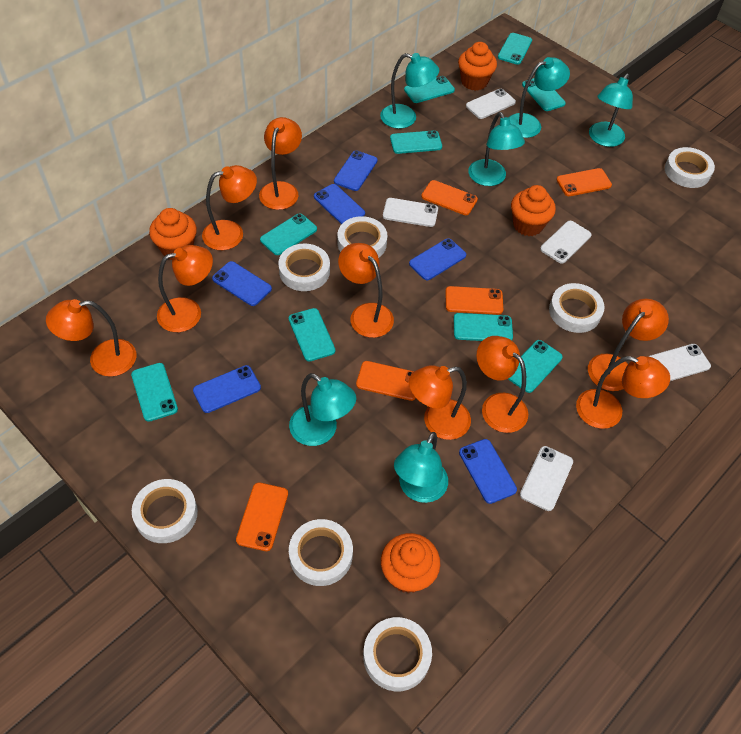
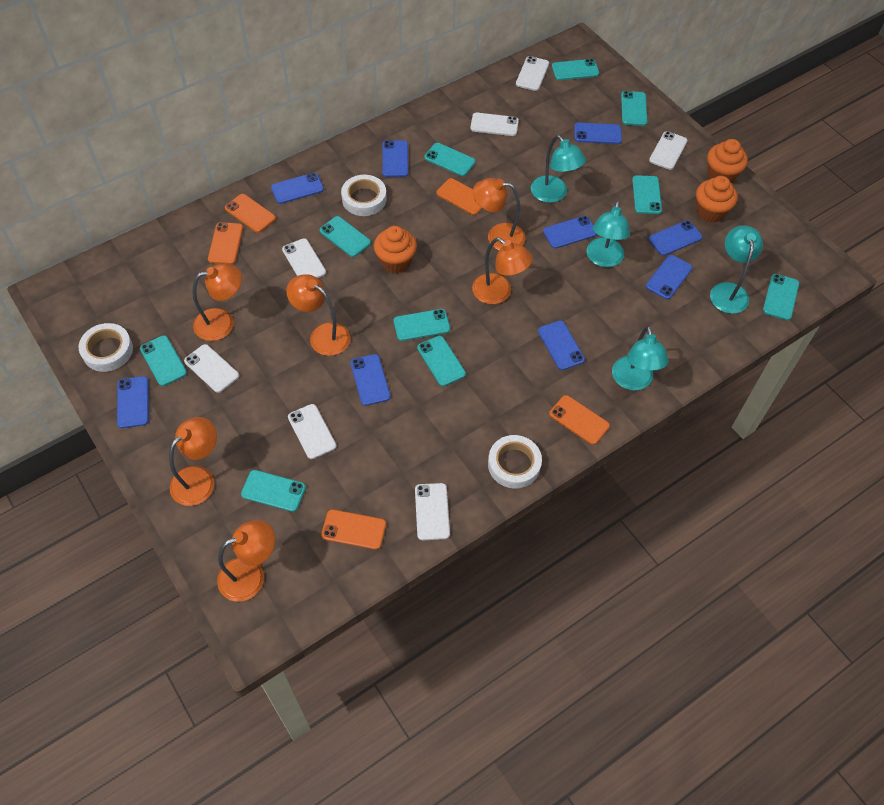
blue phone: [193,365,261,413] [212,261,272,306] [314,184,365,225] [334,151,378,191] [409,238,466,280] [459,439,517,504] = 6 -> [117,376,149,428] [271,173,324,204] [351,354,391,406] [382,140,408,177] [538,321,585,370] [543,216,597,249] [574,123,622,144] [646,255,693,299] [649,220,703,256] = 9
orange cupcake: [149,208,197,260] [381,533,440,593] [458,42,497,91] [511,185,556,236] = 4 -> [374,226,417,273] [696,176,738,223] [707,139,748,183] = 3
orange lamp: [46,299,136,377] [157,245,213,332] [202,165,257,250] [259,117,302,210] [338,243,394,338] [409,365,471,440] [477,336,528,433] [576,356,670,429] [588,299,669,391] = 9 -> [169,417,217,506] [193,264,242,341] [217,520,275,602] [286,274,350,356] [472,238,533,304] [473,178,525,250] = 6
turquoise lamp: [289,373,356,446] [380,53,439,129] [394,432,448,503] [468,112,525,186] [508,57,570,138] [589,73,633,147] = 6 -> [531,135,586,203] [586,200,630,267] [612,326,669,391] [710,225,763,314] = 4
turquoise phone: [131,363,178,422] [260,213,317,255] [289,308,335,361] [390,130,442,154] [404,76,455,103] [454,313,513,341] [498,33,532,65] [508,340,563,393] [522,78,566,111] = 9 -> [140,335,187,386] [241,470,306,512] [320,216,371,257] [394,309,450,341] [417,336,466,386] [424,143,476,176] [552,59,599,80] [621,91,647,126] [632,175,662,214] [763,274,799,320] = 10
white phone: [383,198,438,227] [466,88,516,119] [520,446,573,511] [540,221,592,264] [648,344,711,381] = 5 -> [184,344,239,393] [282,238,326,278] [288,404,336,459] [415,483,450,540] [470,113,519,136] [516,56,549,91] [649,131,687,170] = 7
white tape: [132,479,198,543] [278,243,330,291] [289,519,353,586] [337,216,387,258] [363,617,432,691] [549,283,604,333] [665,147,715,188] = 7 -> [79,323,133,372] [341,175,387,216] [488,435,542,489] = 3

